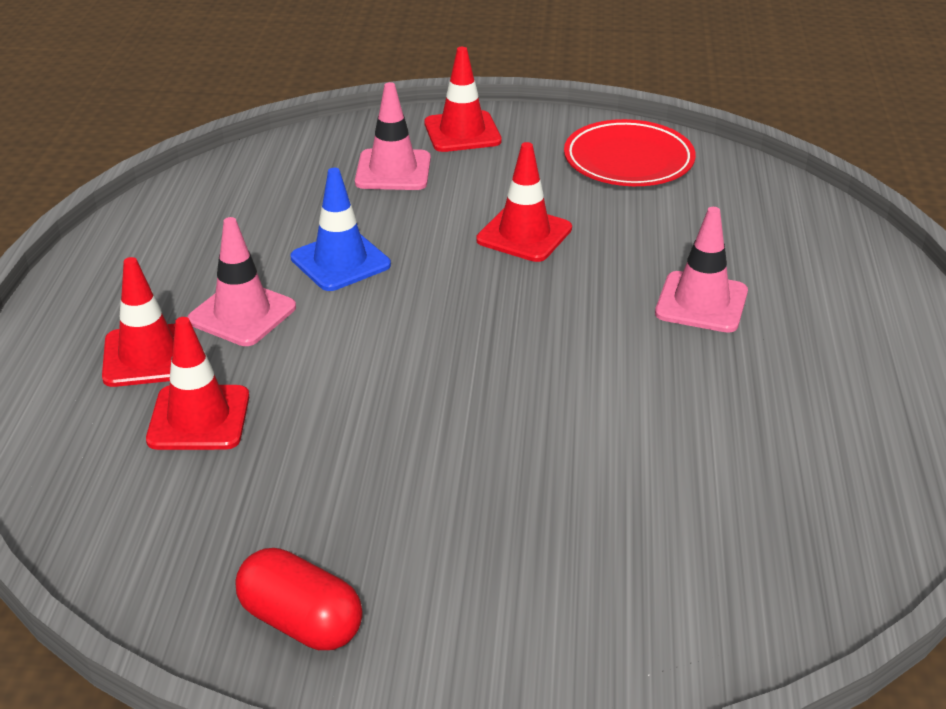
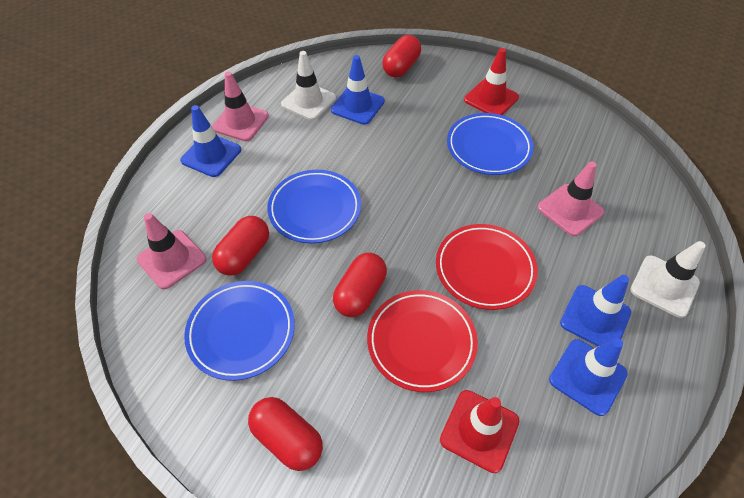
blue plate: none = 0 -> [184,281,295,381] [267,170,361,243] [447,113,534,175] = 3
blue traffic cone: [290,168,391,291] = 1 -> [180,105,241,177] [331,55,385,125] [549,338,628,416] [560,275,631,346] = 4
red capsule: [236,548,363,650] = 1 -> [212,216,269,276] [248,397,323,471] [333,253,387,317] [382,35,421,78] = 4
red plate: [564,119,696,186] = 1 -> [367,290,478,392] [436,224,538,310] = 2
red traffic cone: [102,257,175,387] [146,317,249,450] [424,47,502,152] [476,142,572,262] = 4 -> [440,390,519,473] [464,48,519,115] = 2
white traffic cone: none = 0 -> [281,51,336,120] [630,241,706,318] = 2

